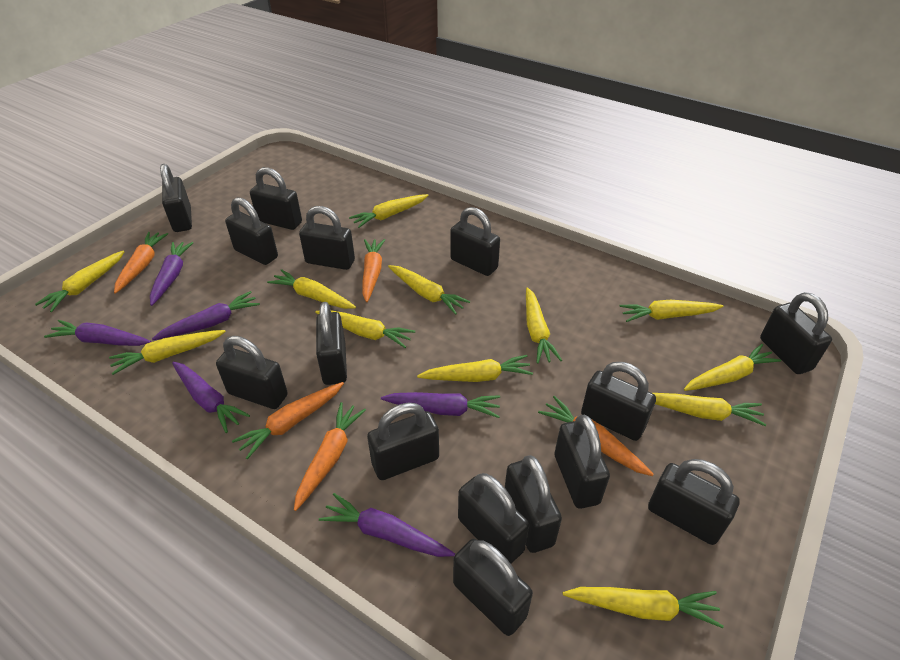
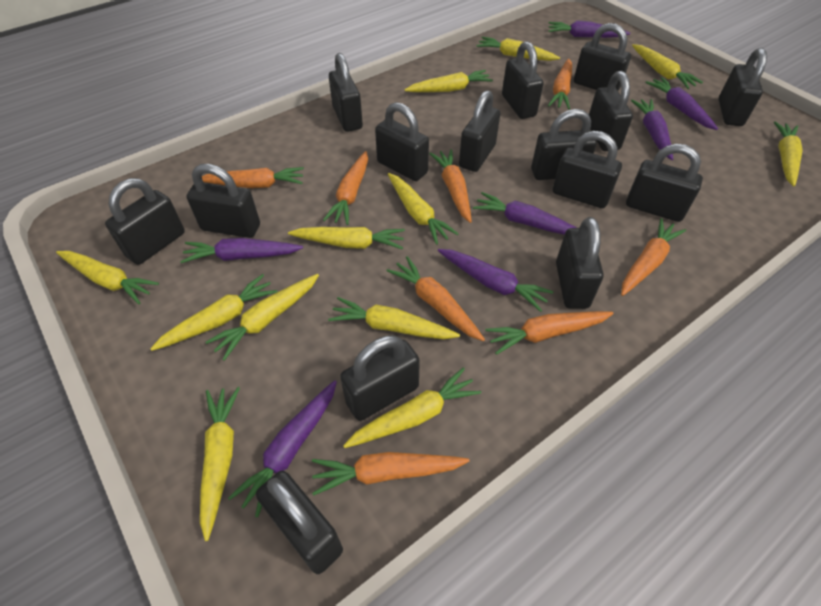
orange carrot: [114,232,168,294] [232,382,344,459] [294,402,366,511] [362,239,385,302] [538,396,654,476] = 5 -> [202,167,304,188] [312,452,469,496] [323,151,368,225] [386,256,485,341] [429,149,472,223] [486,311,614,355] [548,58,572,110] [621,218,686,296] = 8
purple carrot: [44,320,151,346] [150,242,193,306] [152,291,260,340] [172,362,250,433] [319,493,455,557] [381,392,500,418] = 6 -> [180,238,303,263] [228,380,337,517] [438,249,553,312] [473,192,577,235] [549,20,630,38] [631,99,673,160] [645,77,718,130] = 7

